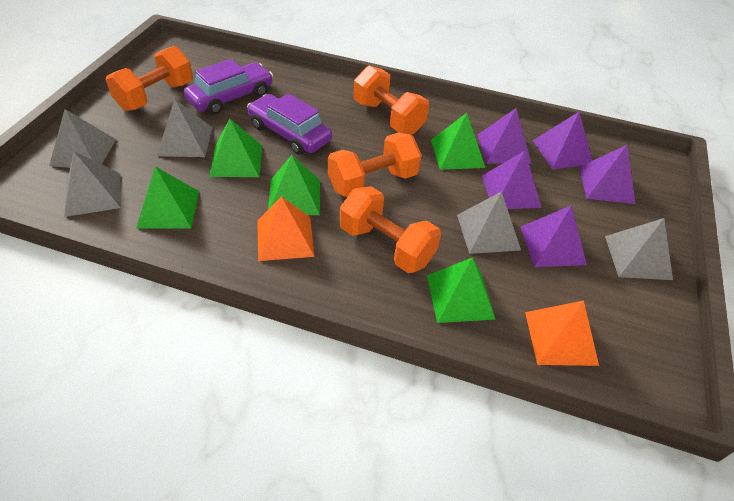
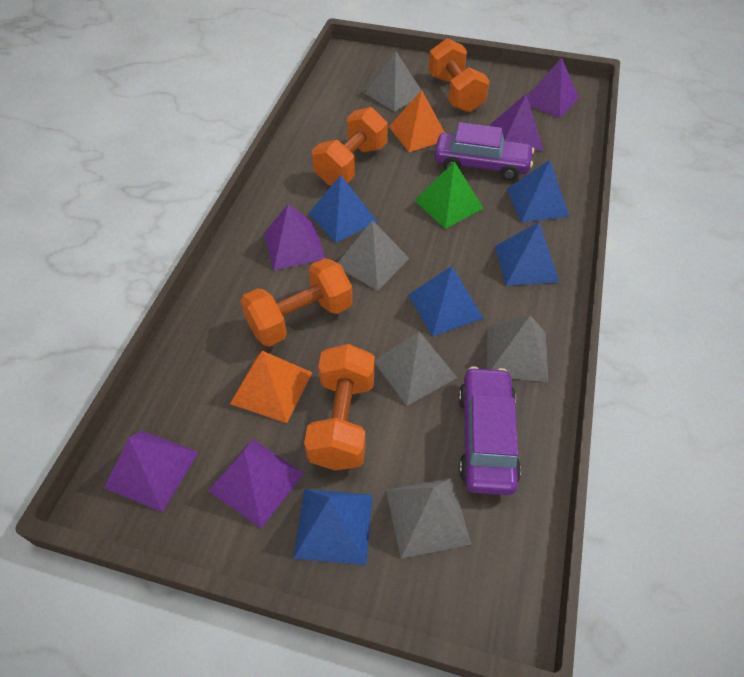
blue pyramid: none = 0 -> [293,489,373,565] [308,175,378,243] [408,266,484,336] [495,222,560,286] [507,160,570,223] = 5
green pyramid: [136,166,199,229] [209,118,262,177] [268,155,320,215] [427,257,496,323] [431,113,485,170] = 5 -> [414,161,484,229] = 1

